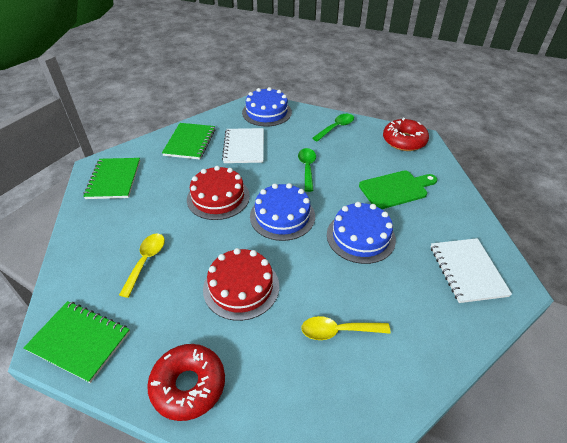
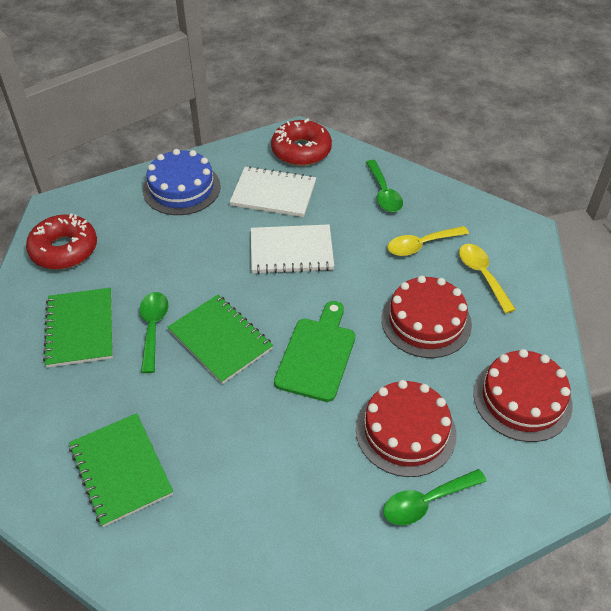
blue cake: [242,87,292,126] [250,183,315,241] [327,202,396,264] = 3 -> [143,149,221,215] = 1
green spoon: [298,148,316,192] [312,114,354,141] = 2 -> [140,292,168,373] [366,160,403,212] [383,469,487,525] = 3
red cake: [187,166,250,220] [203,248,279,321] = 2 -> [356,380,457,477] [381,275,472,358] [473,349,573,442] = 3

